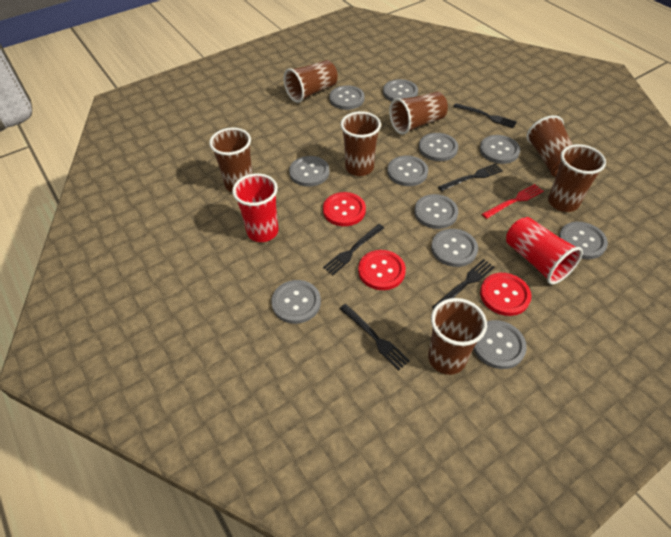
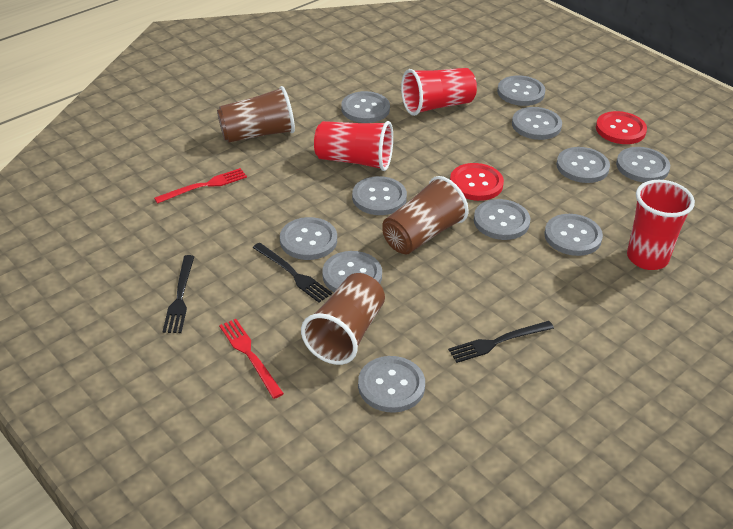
black fork: [323,224,384,275] [340,304,410,370] [432,259,494,309] [438,163,503,191] [453,103,517,128] = 5 -> [163,255,194,333] [253,243,332,303] [448,321,554,363] = 3
brown cup: [209,127,253,192] [283,60,338,103] [341,111,381,176] [389,92,448,135] [428,298,487,375] [526,115,573,177] [548,144,606,212] = 7 -> [217,86,295,143] [301,273,385,365] [382,176,469,255] = 3
red button: [323,192,366,226] [358,250,406,290] [480,273,531,316] = 3 -> [450,163,504,201] [596,111,647,144] = 2
red cup: [232,173,278,242] [506,217,583,285] = 2 -> [314,121,393,171] [401,68,477,116] [627,180,695,270] = 3
red fork: [482,184,544,219] = 1 -> [154,168,247,204] [219,319,284,399] = 2

